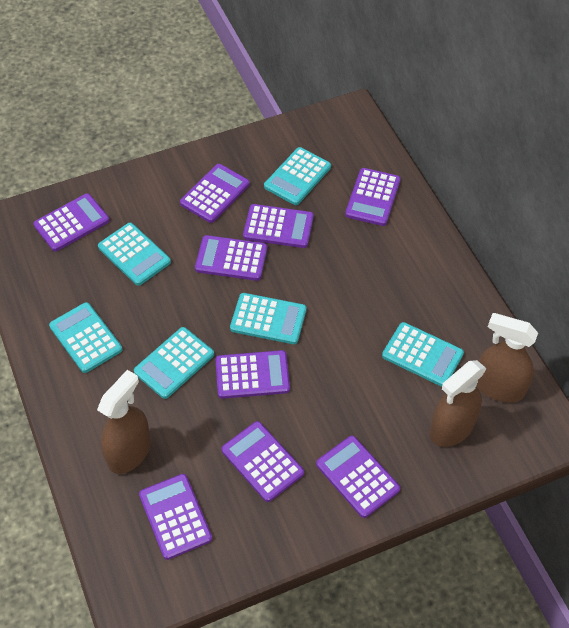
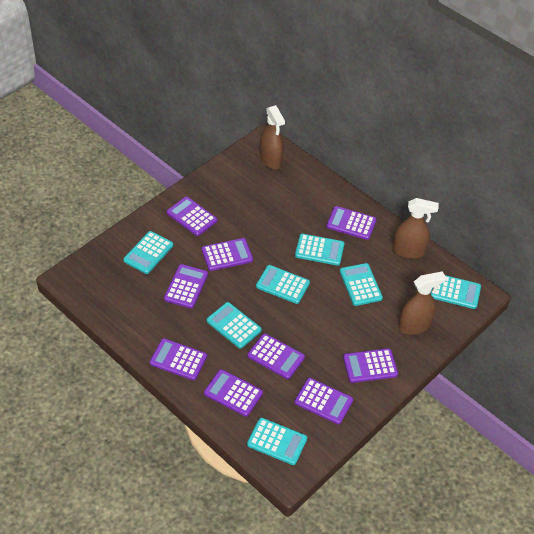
turquoise calculator: [49,302,122,373] [98,223,171,286] [134,327,214,399] [230,293,306,344] [264,147,331,205] [382,322,464,387] = 6 -> [123,231,173,274] [207,302,262,349] [247,418,307,465] [256,265,310,304] [295,234,344,266] [340,263,383,306] [431,275,481,309] = 7

